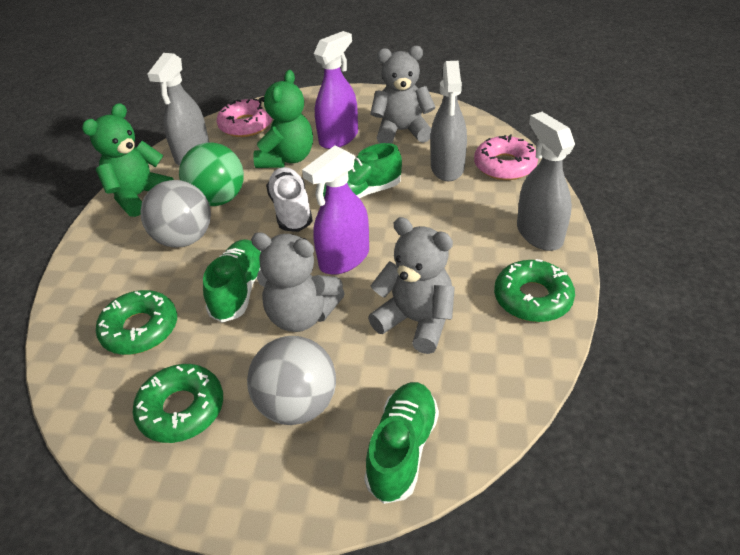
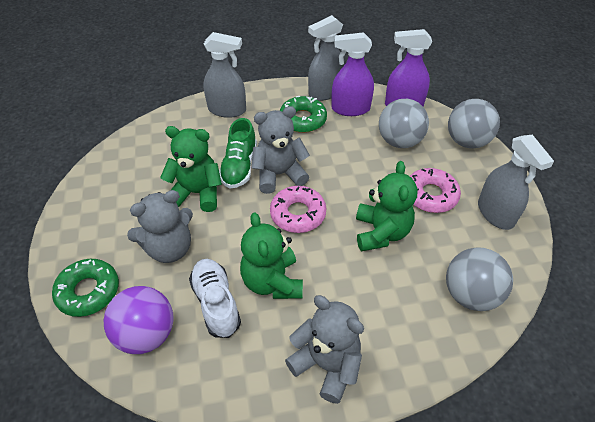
green ball: [179,143,244,206] = 1 -> none = 0
green donut: [96,290,177,355] [133,364,223,443] [494,259,575,322] = 3 -> [52,259,119,317] [279,96,327,133] = 2
green shoe: [203,239,261,323] [323,143,402,199] [364,382,439,504] = 3 -> [219,118,257,188] = 1
green teddy bear: [82,103,174,217] [253,70,313,168] = 2 -> [160,126,222,212] [240,212,303,299] [356,161,418,251] = 3
grey ball: [141,180,211,247] [247,336,336,425] = 2 -> [379,99,429,148] [446,247,513,311] [448,99,500,148] = 3
purple ball: none = 0 -> [104,286,174,354] = 1

